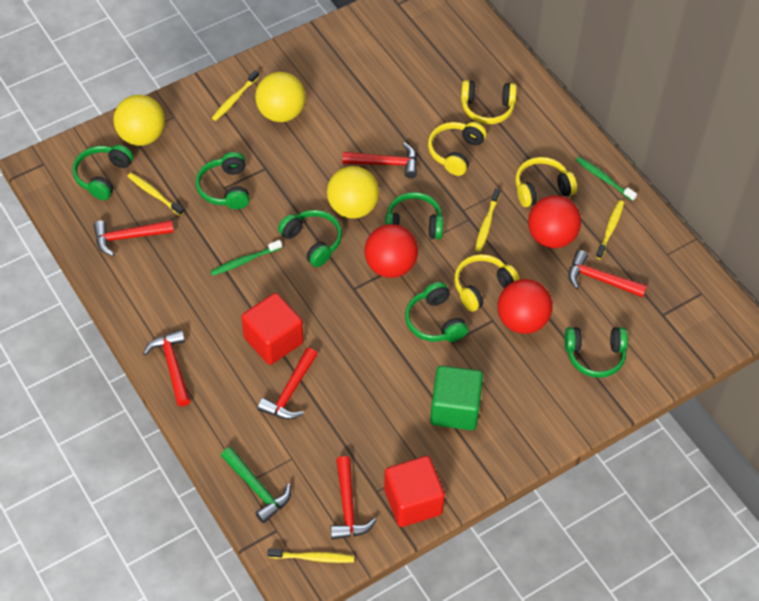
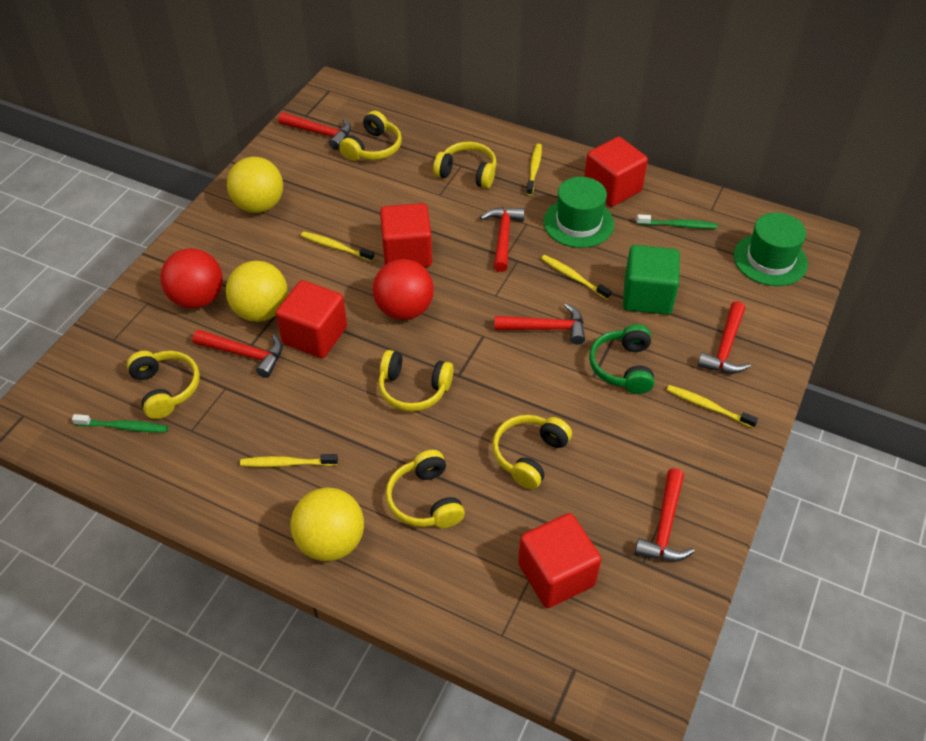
green hammer: [221,447,291,523] = 1 -> none = 0
green hat: none = 0 -> [544,177,614,248] [734,212,808,286] = 2
green headphones: [72,145,133,200] [196,152,249,209] [278,210,342,267] [385,192,444,239] [405,282,468,342] [564,327,628,378] = 6 -> [589,324,654,394] = 1
red ball: [364,224,418,278] [498,279,553,334] [528,196,581,248] = 3 -> [160,248,223,309] [373,259,434,320] = 2
red cube: [241,293,304,365] [384,456,445,527] = 2 -> [276,280,347,358] [380,203,432,267] [518,513,601,608] [584,137,648,207] = 4
yellow headphones: [428,122,487,176] [454,254,520,312] [461,80,517,124] [516,157,577,207] = 4 -> [127,351,200,419] [339,111,402,161] [378,350,454,411] [386,450,465,528] [433,142,497,189] [492,415,572,489] = 6

